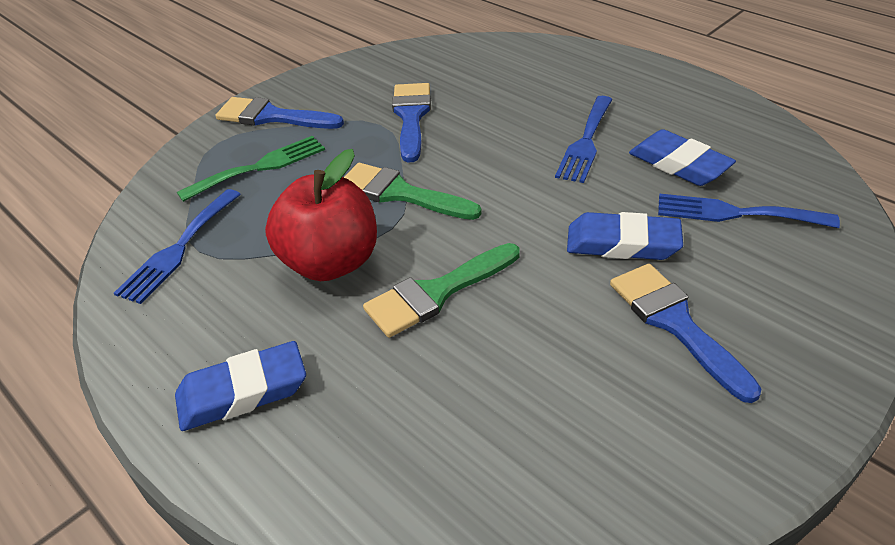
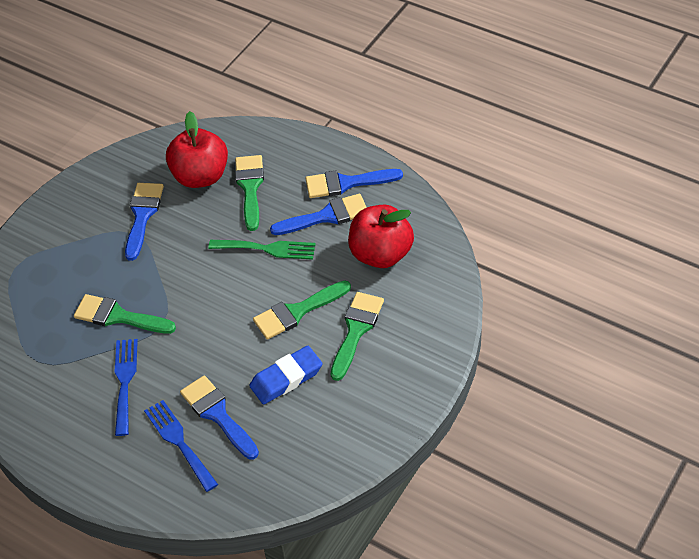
blue brush: [216,97,344,129] [392,83,431,162] [610,264,761,403] = 3 -> [125,183,164,261] [180,375,259,460] [270,194,367,235] [305,169,403,198] = 4
blue eraser: [175,341,306,431] [567,212,683,260] [629,129,736,186] = 3 -> [249,346,323,404] = 1
blue fork: [114,189,241,304] [555,96,613,183] [658,194,840,228] = 3 -> [114,339,138,436] [144,400,218,492] = 2
green brush: [344,163,482,220] [363,243,520,338] = 2 -> [74,294,176,334] [235,155,264,231] [253,280,351,339] [331,292,384,381] = 4
red apple: [265,149,377,281] = 1 -> [166,111,228,188] [348,205,414,268] = 2

